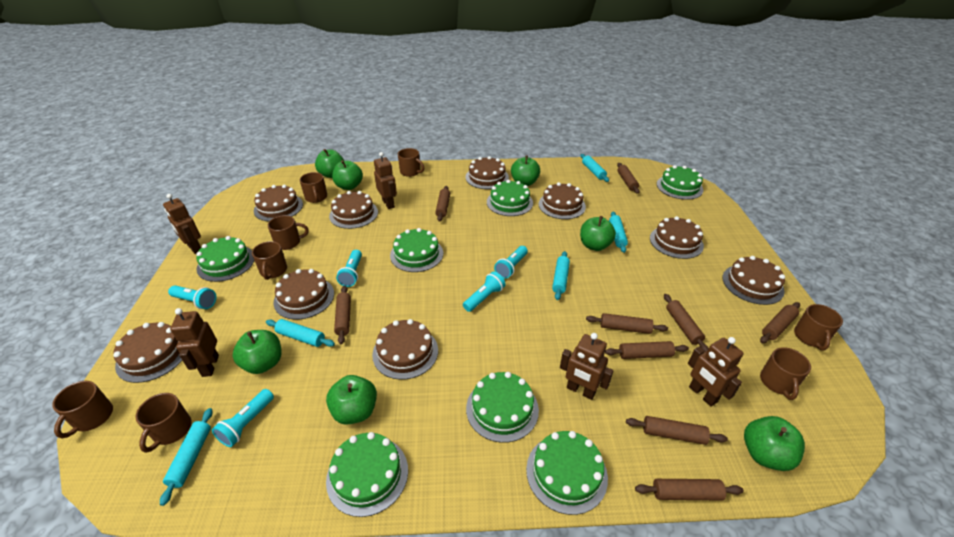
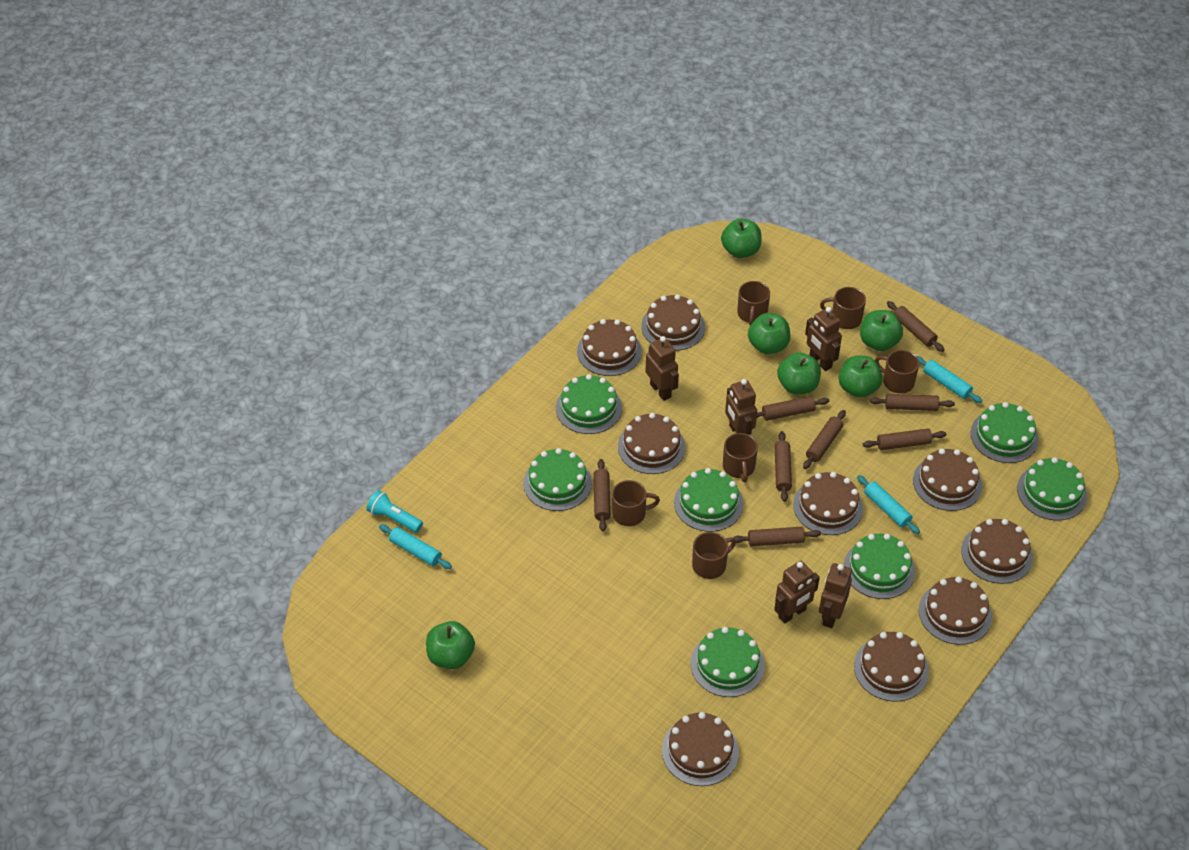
brown mug: [52,381,113,438] [135,393,191,453] [252,241,287,280] [268,215,309,250] [300,172,327,203] [398,148,424,177] [760,347,811,400] [794,304,843,351] = 8 -> [612,480,660,526] [692,532,736,579] [723,433,758,482] [737,281,770,325] [820,287,866,329] [875,350,919,394] = 6
brown rolling pin: [334,286,351,344] [435,186,450,222] [586,313,668,334] [605,341,689,359] [617,163,640,194] [626,416,728,445] [635,479,744,500] [664,294,709,352] [760,302,800,343] = 9 -> [593,459,611,531] [733,526,821,547] [757,396,829,421] [775,431,792,502] [803,410,846,469] [863,428,947,450] [870,394,955,411] [887,301,944,352] = 8
green apple: [233,330,281,374] [315,149,344,178] [326,375,377,425] [332,160,363,190] [511,155,540,186] [580,216,616,251] [744,416,805,471] = 7 -> [426,621,475,669] [721,218,762,258] [748,313,790,354] [777,352,821,394] [839,356,883,398] [860,310,903,351] = 6
turquoise flashlight: [168,285,217,309] [212,389,274,447] [336,250,362,287] [463,271,506,312] [494,246,528,279] = 5 -> [366,490,423,533] = 1
turquoise rolling pin: [160,408,213,506] [266,319,335,347] [552,251,570,300] [581,154,609,182] [609,212,628,253] = 5 -> [379,524,452,569] [857,475,920,534] [917,356,982,403] = 3

